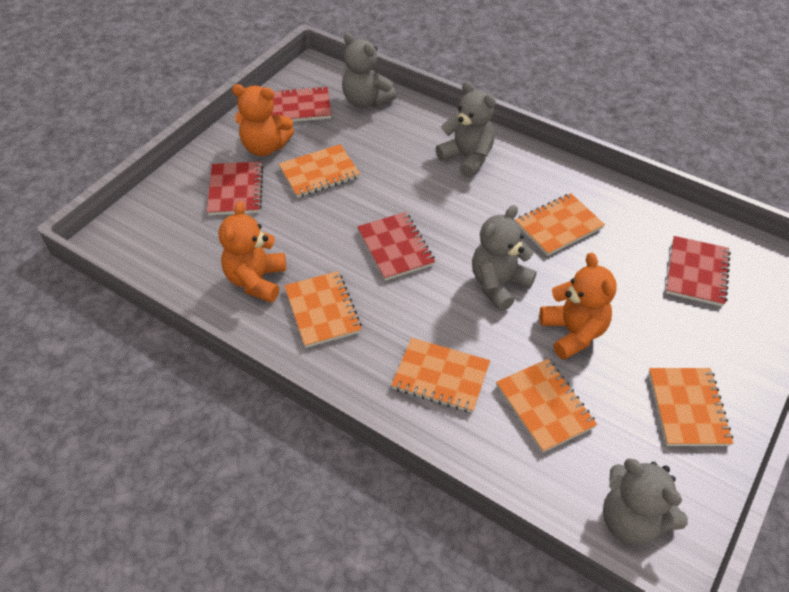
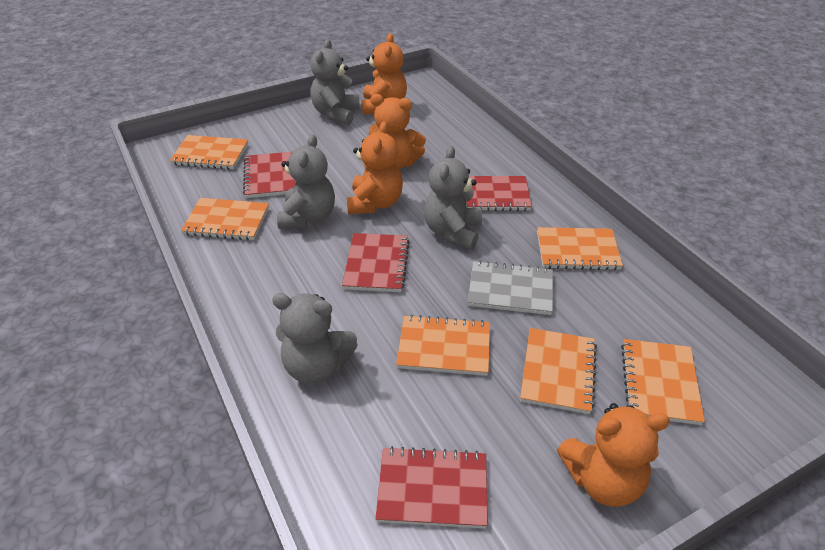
grey notebook: none = 0 -> [468,260,553,315] = 1
orange teddy bear: [219,201,286,303] [232,84,294,156] [540,253,617,360] = 3 -> [347,121,403,214] [361,33,407,115] [369,94,426,169] [557,403,670,507] = 4

